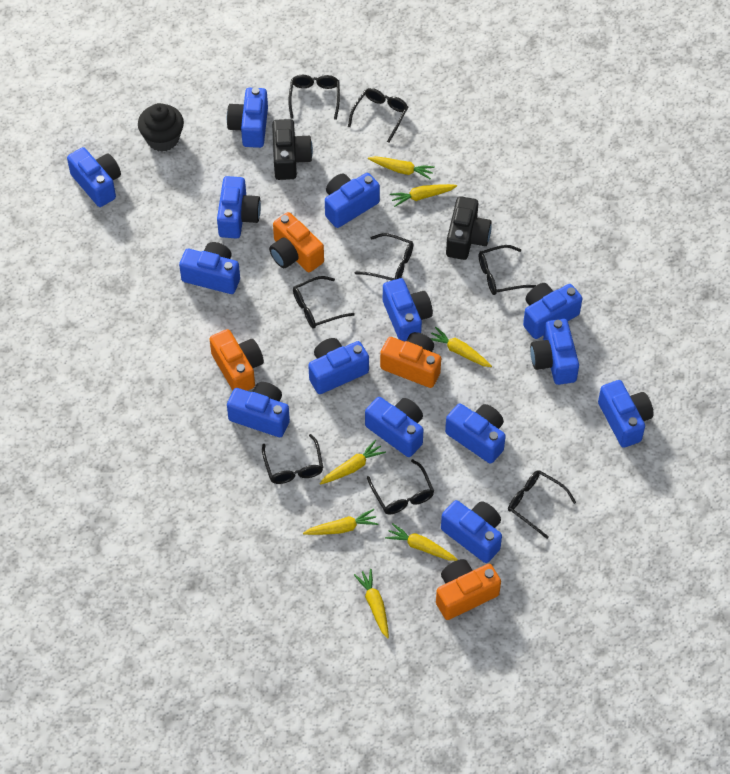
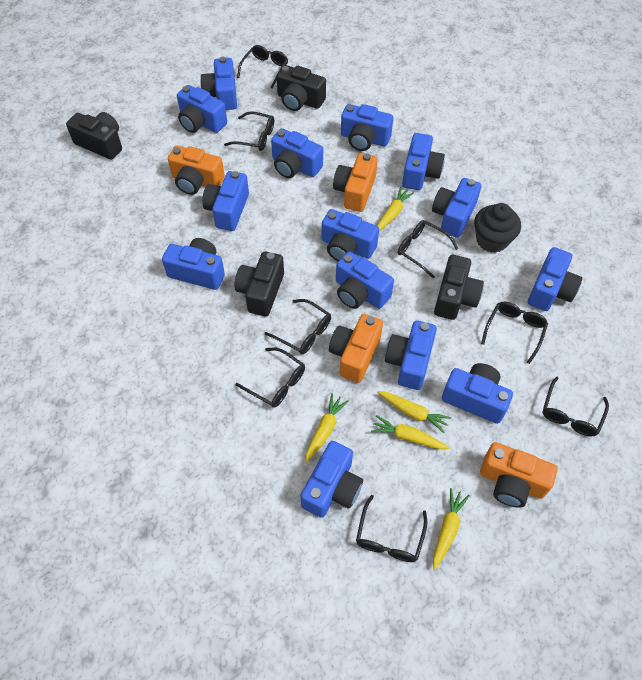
black camera: [272,119,313,180] [446,196,492,260] = 2 -> [66,112,122,160] [234,251,284,316] [277,65,326,111] [434,255,484,320] = 4
yellow carrot: [303,509,378,535] [320,440,386,484] [354,569,389,639] [368,156,435,180] [385,523,458,561] [390,184,457,207] [430,327,492,367] = 7 -> [305,393,349,463] [371,415,450,449] [377,187,414,231] [377,391,451,433] [433,488,470,570] = 5

